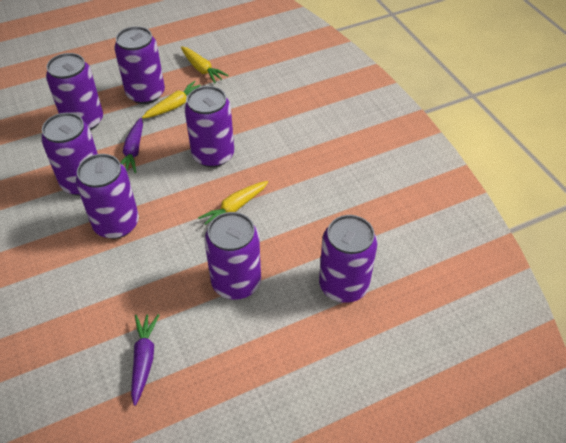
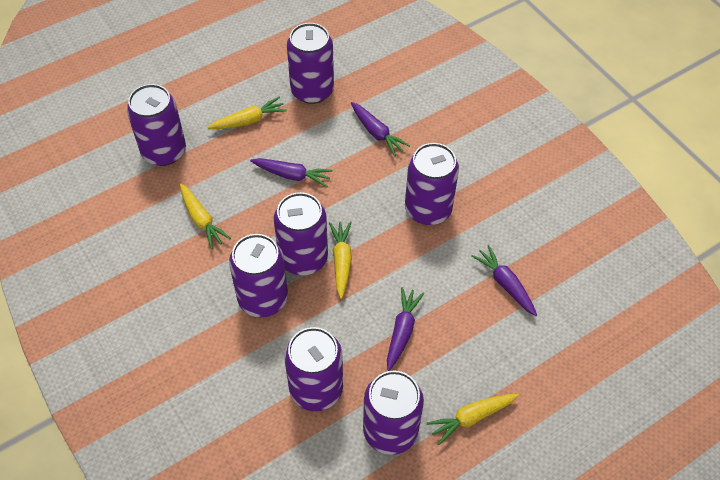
purple carrot: [121,118,143,173] [131,314,159,406] = 2 -> [250,158,333,187] [351,102,410,157] [387,287,424,371] [471,245,537,316] = 4
yellow carrot: [142,81,201,118] [181,46,229,84] [198,181,268,225] = 3 -> [180,184,231,249] [207,97,287,129] [329,221,352,299] [427,394,519,445] = 4

